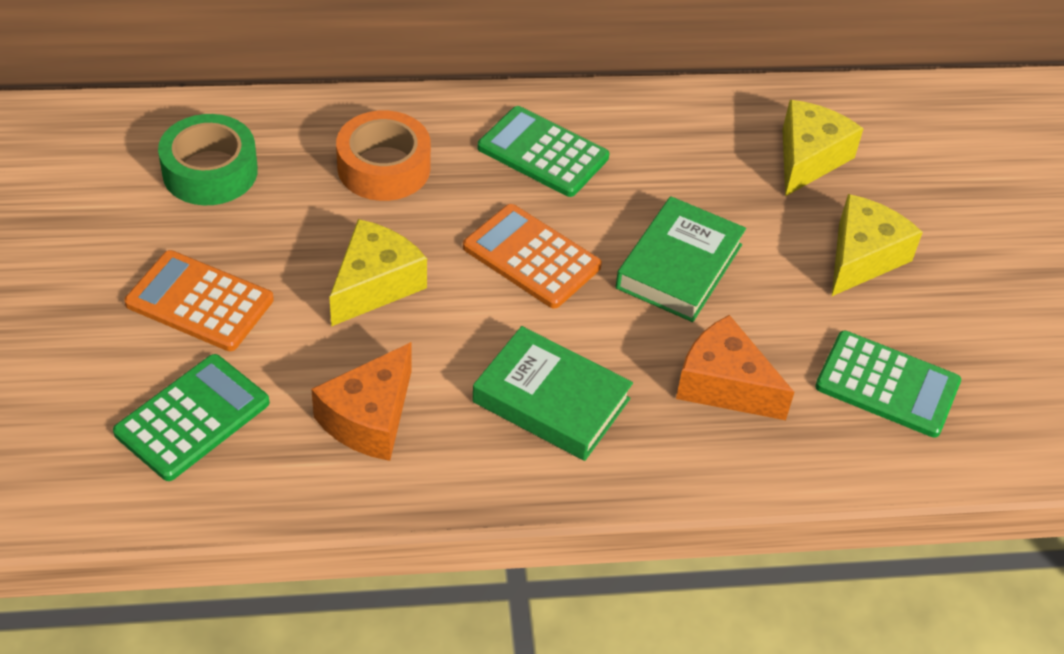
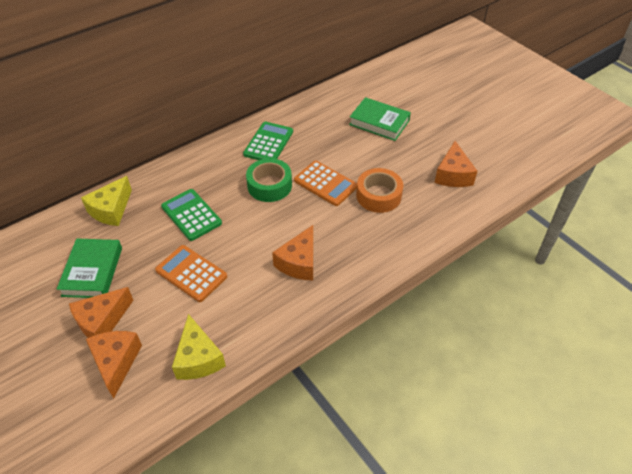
green calculator: [113,354,270,481] [478,106,609,197] [815,331,961,438] = 3 -> [161,189,222,241] [243,122,293,160] = 2
orange cheese: [311,342,412,461] [676,315,794,420] = 2 -> [69,287,133,338] [86,331,142,399] [272,225,313,281] [434,141,477,187] = 4
yellow cheese: [329,219,427,326] [782,100,864,196] [832,194,923,296] = 3 -> [81,176,132,226] [172,314,226,380] = 2

